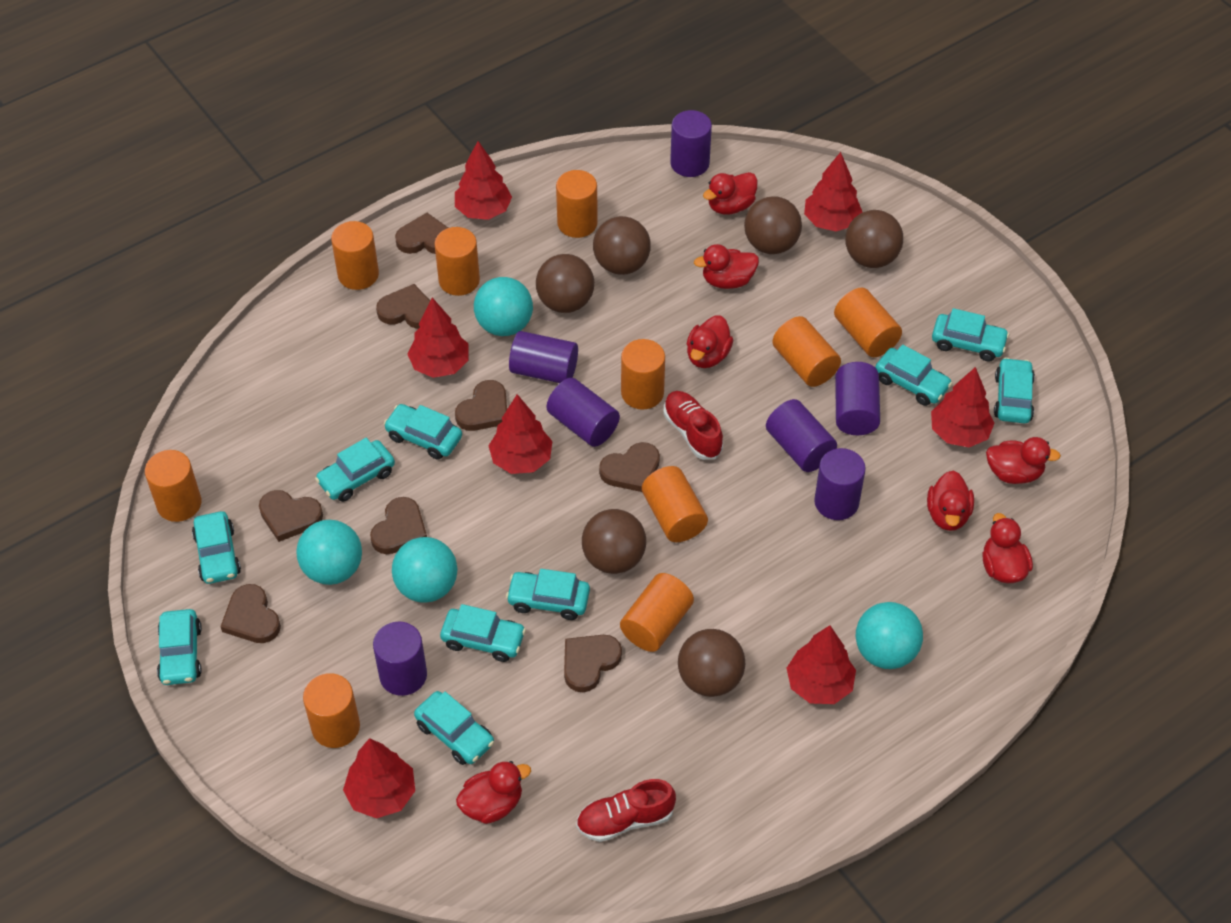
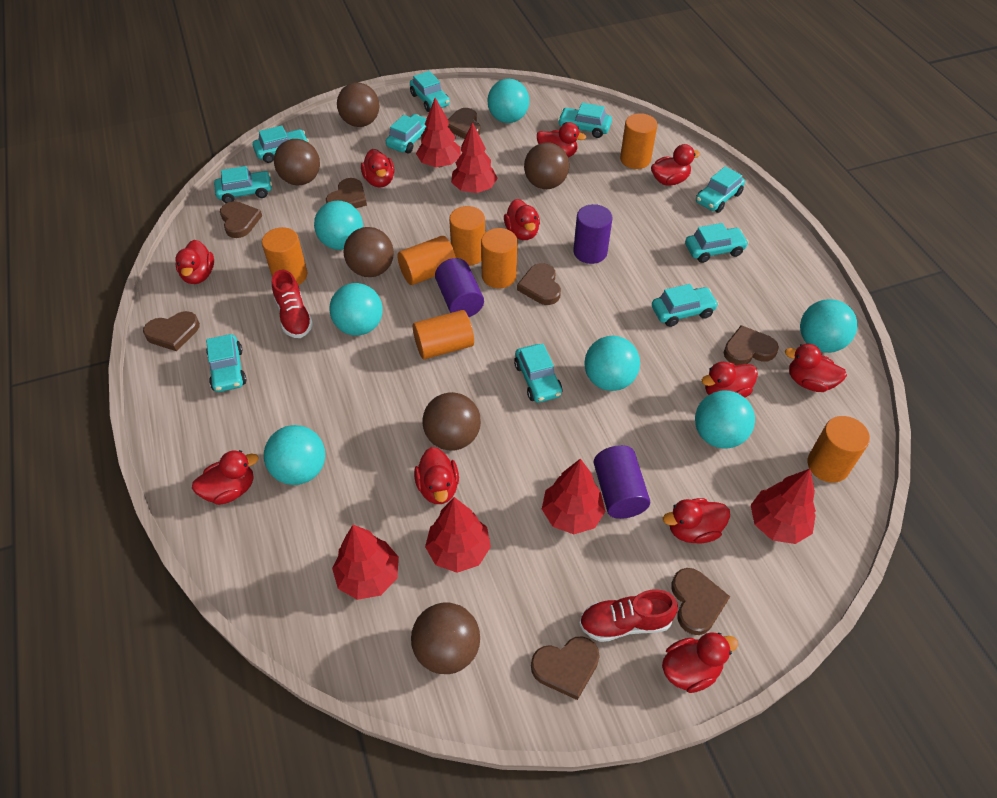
orange cylinder: [145,450,201,522] [303,673,360,748] [331,221,379,290] [435,227,480,296] [556,170,598,238] [620,573,694,652] [621,339,665,410] [642,466,708,542] [772,316,841,387] [834,288,902,357] = 10 -> [262,227,308,285] [397,236,456,285] [413,310,474,359] [449,206,485,266] [481,228,517,288] [620,113,657,169] [807,416,870,483] = 7
purple cylinder: [373,621,427,696] [509,331,578,383] [547,378,620,447] [670,110,712,177] [766,399,837,472] [814,448,866,520] [835,362,880,435] = 7 -> [435,258,484,317] [573,204,613,264] [594,445,650,519] = 3
red duck: [456,761,531,824] [687,315,733,368] [694,244,759,289] [703,172,758,215] [927,471,974,531] [983,513,1033,583] [986,437,1061,484] = 7 -> [175,240,214,284] [192,450,258,505] [361,149,394,187] [414,447,459,504] [504,199,540,240] [537,122,586,158] [651,144,700,186] [662,632,738,693] [663,498,730,543] [702,362,758,398] [785,343,847,392] = 11
red tree: [343,738,415,818] [407,298,469,378] [455,141,512,220] [489,394,553,474] [787,625,856,704] [804,152,863,231] [931,367,994,447] = 7 -> [332,525,399,600] [416,98,461,167] [425,497,491,573] [451,122,498,193] [542,458,605,534] [751,469,816,544] = 6
turquoise ball: [296,520,362,585] [392,537,458,603] [474,277,533,336] [856,602,923,669] = 4 -> [264,425,325,485] [314,201,363,250] [329,283,383,336] [488,79,529,123] [584,336,640,391] [695,390,755,449] [800,299,857,353] = 7

